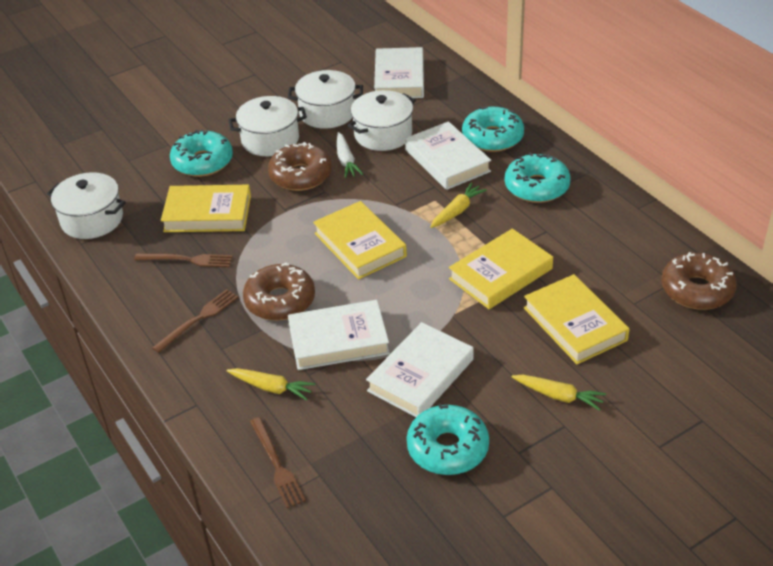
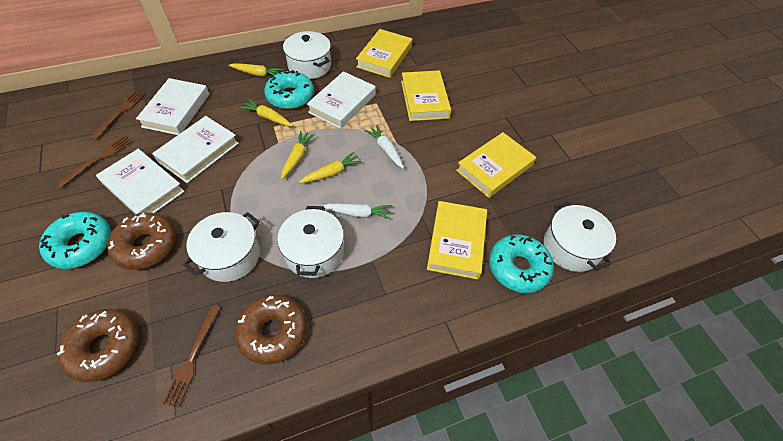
turquoise donut: [170,129,233,177] [407,403,489,475] [462,106,524,152] [505,153,571,203] = 4 -> [39,212,111,269] [264,70,314,109] [489,235,554,293] = 3
white carrot: [337,132,363,178] = 1 -> [322,203,392,219] [364,125,404,168] = 2
yellow carrot: [227,368,315,400] [430,183,487,228] [512,375,606,411] = 3 -> [229,63,284,77] [240,99,293,126] [281,131,315,179] [299,152,362,183] = 4

